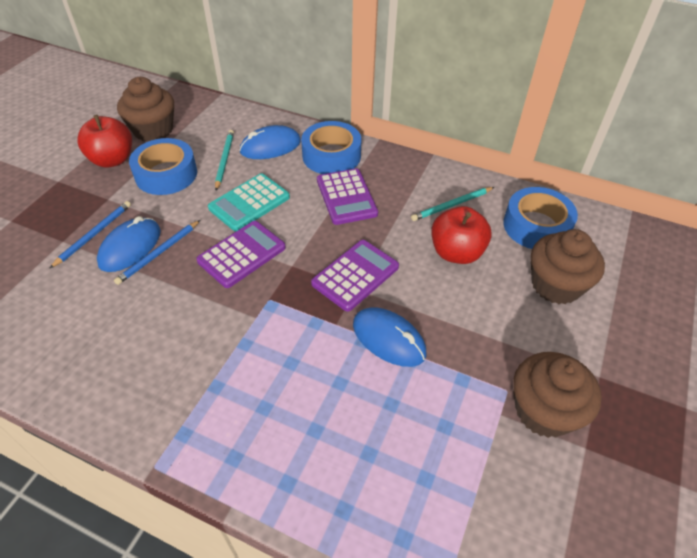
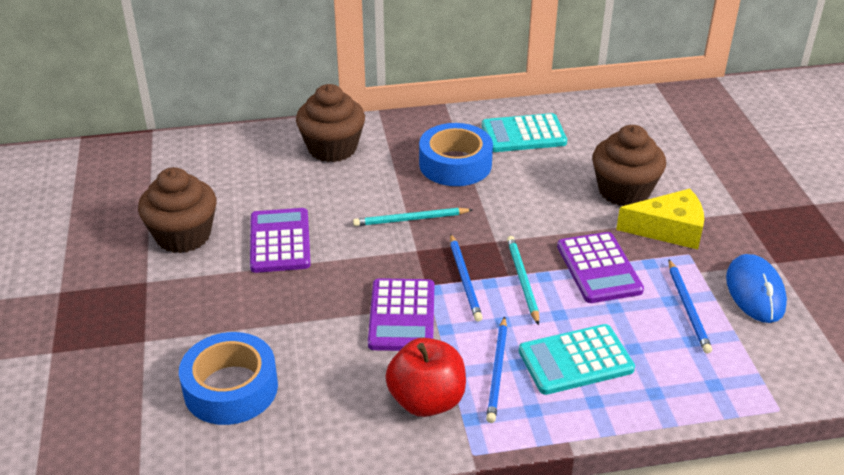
blue mouse: [97,216,161,272] [239,125,301,159] [353,307,426,367] = 3 -> [726,254,787,323] = 1
blue pencil: [49,201,131,269] [114,220,200,285] = 2 -> [450,234,483,322] [486,316,507,423] [669,259,712,353] = 3
blue tape: [129,138,197,195] [301,121,362,174] [503,187,578,249] = 3 -> [179,332,278,425] [419,123,493,186] = 2
red apple: [77,115,132,168] [431,206,492,264] = 2 -> [385,338,466,417] = 1
turquoise calculator: [208,173,290,231] = 1 -> [482,113,567,152] [519,324,635,395] = 2
yellow cheese: none = 0 -> [616,189,704,250] = 1

